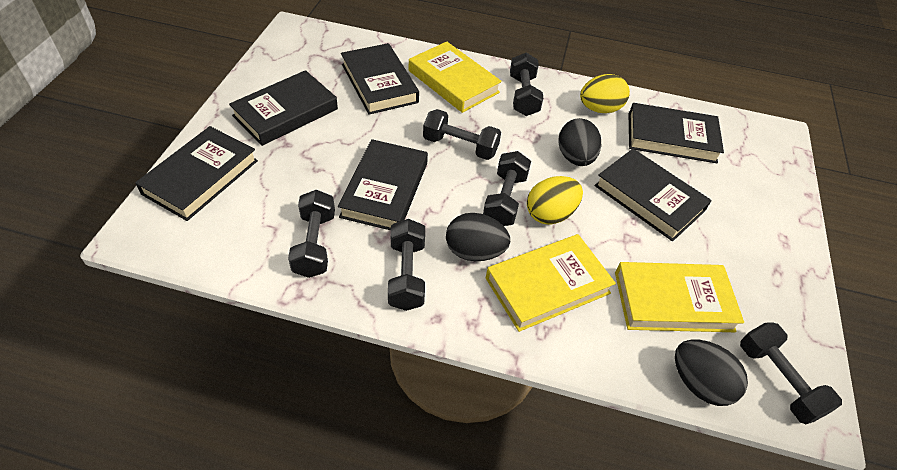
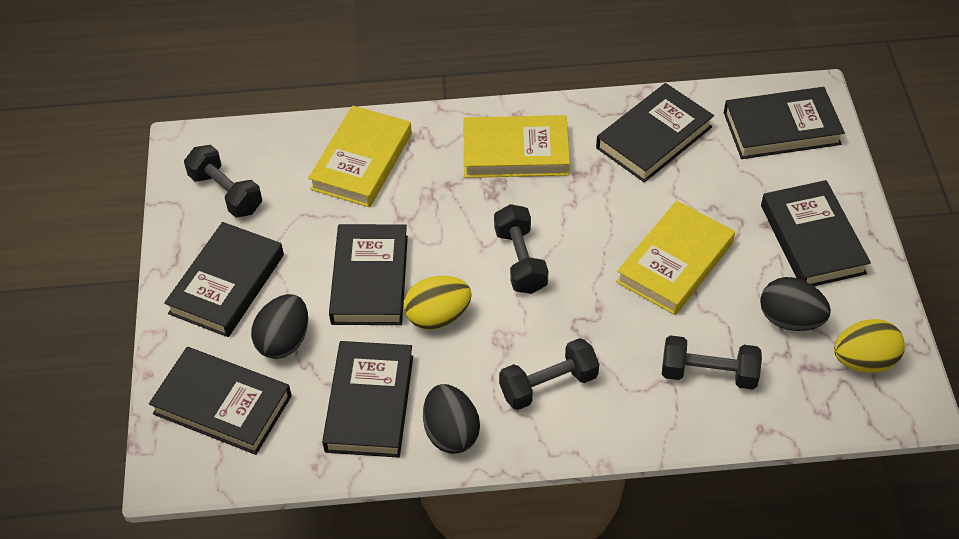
black book: [135,126,258,221] [229,70,338,146] [338,139,428,230] [341,43,419,115] [595,149,712,241] [629,103,724,163] = 6 -> [149,347,292,455] [164,222,284,337] [322,341,413,458] [329,224,408,325] [596,83,714,183] [724,87,845,159] [761,180,871,286] = 7
black dumbbell: [288,190,335,278] [388,219,425,311] [423,109,501,160] [483,151,531,226] [510,53,543,116] [740,322,842,424] = 6 -> [184,145,262,218] [494,204,548,294] [499,338,599,410] [662,335,762,390] = 4

